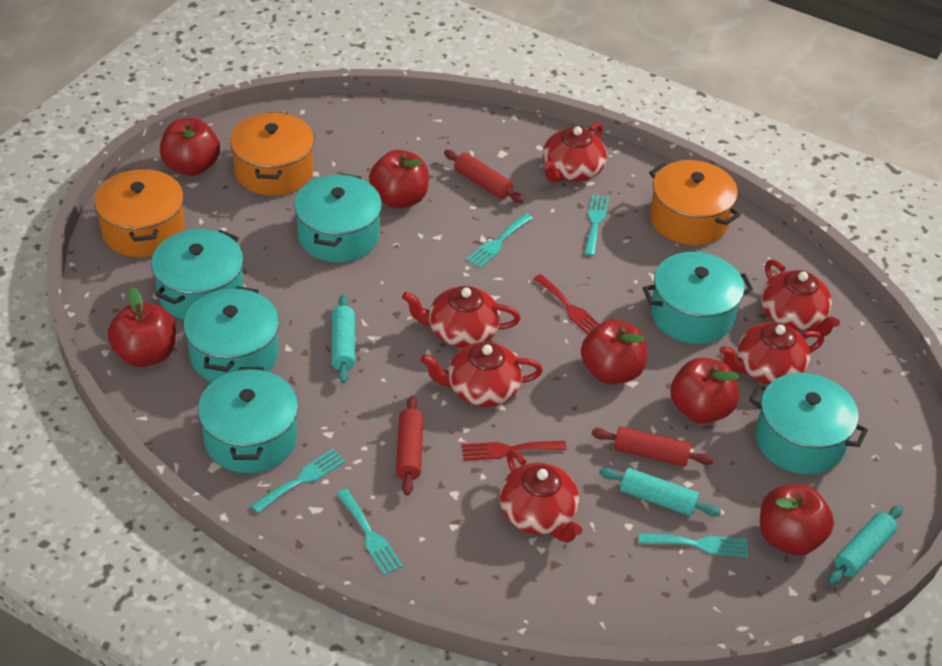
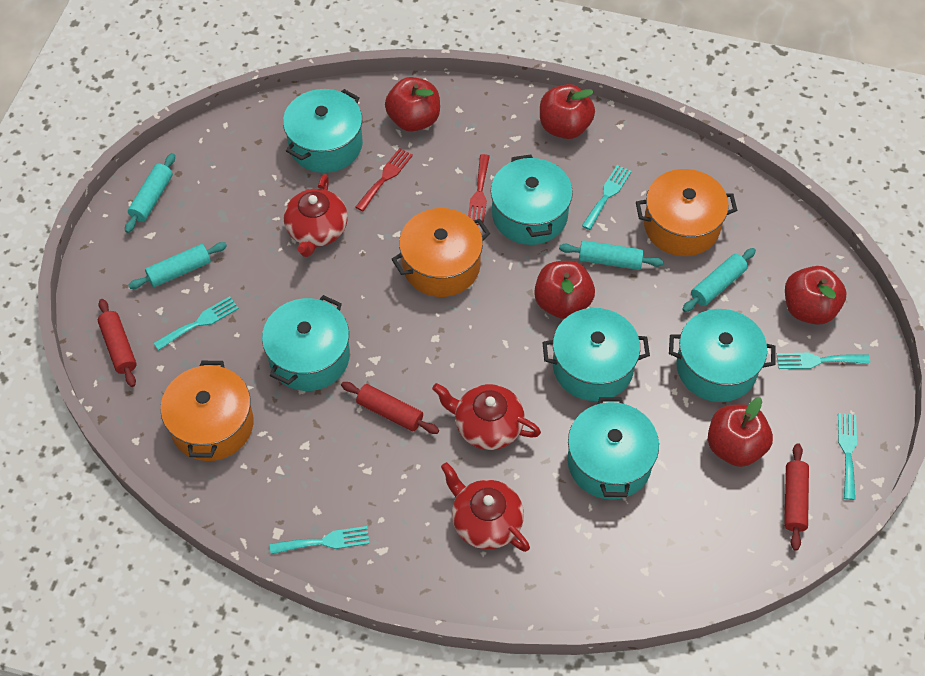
red apple: [108,287,176,367] [160,118,220,176] [369,150,429,209] [581,320,647,384] [670,357,739,424] [760,485,834,556] = 6 -> [385,77,440,132] [534,261,595,319] [540,84,595,139] [708,397,773,467] [785,266,846,325] = 5
red teapot: [402,286,520,348] [421,342,543,407] [500,450,582,543] [543,123,607,182] [720,322,824,384] [761,260,840,336] = 6 -> [284,174,348,257] [432,383,541,450] [441,462,530,552] = 3
turquoise rolling pin: [331,295,355,383] [599,467,721,517] [828,505,903,585] = 3 -> [125,153,175,233] [128,242,227,289] [559,240,664,270] [682,248,756,312] = 4

